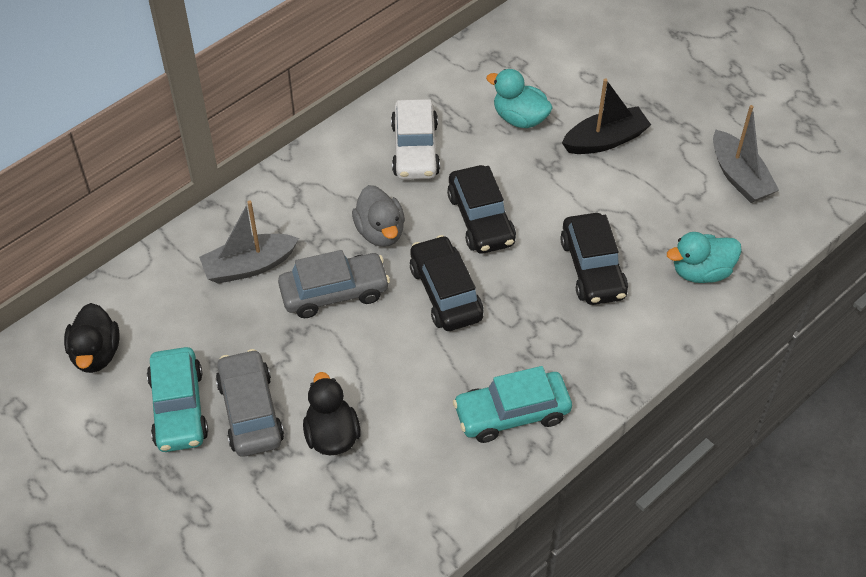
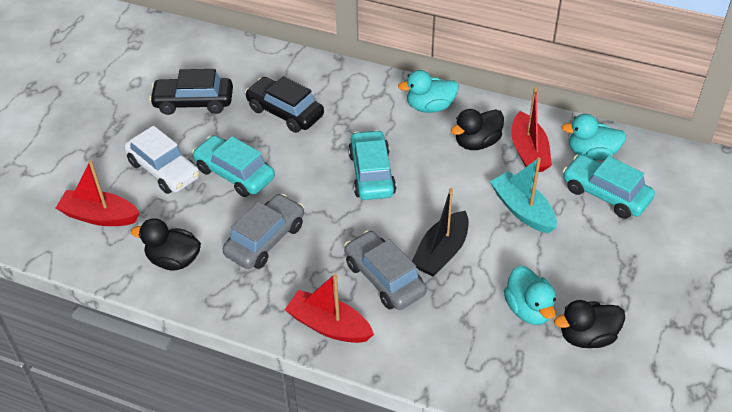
black car: [410,235,483,331] [447,165,516,254] [560,213,628,305] = 3 -> [149,69,233,115] [245,76,324,133] = 2
black duck: [64,303,119,373] [303,372,361,455] = 2 -> [131,218,201,271] [451,109,504,150] [554,300,625,348] = 3
grey boat: [199,200,299,284] [713,105,779,203] = 2 -> none = 0
grey duck: [352,185,405,247] = 1 -> none = 0
red boat: none = 0 -> [56,160,140,226] [285,274,374,343] [511,87,552,172] = 3
turquoise boat: none = 0 -> [490,158,557,233] = 1
turquoise car: [147,347,208,452] [453,366,572,443] = 2 -> [192,135,275,197] [348,130,396,200] [563,154,655,219] = 3
turquoise duck: [486,69,553,128] [667,232,742,283] = 2 -> [398,70,459,113] [504,266,556,325] [561,114,626,160] = 3

